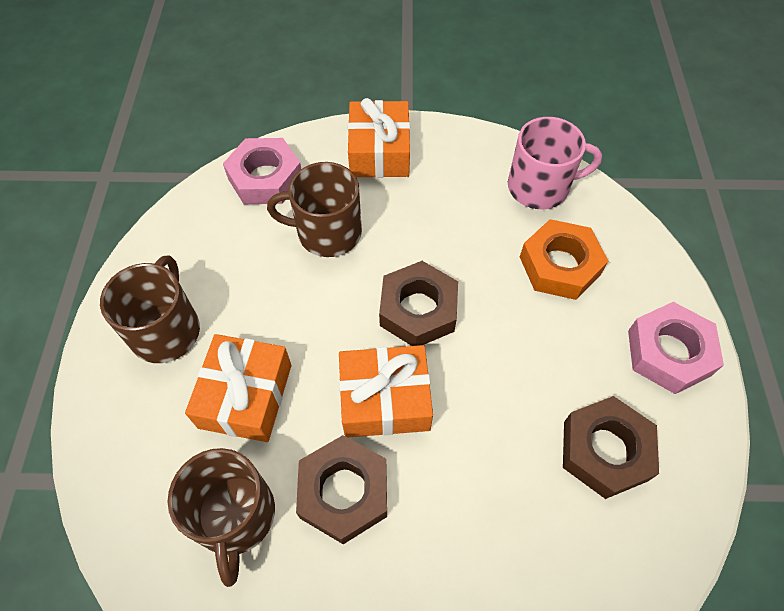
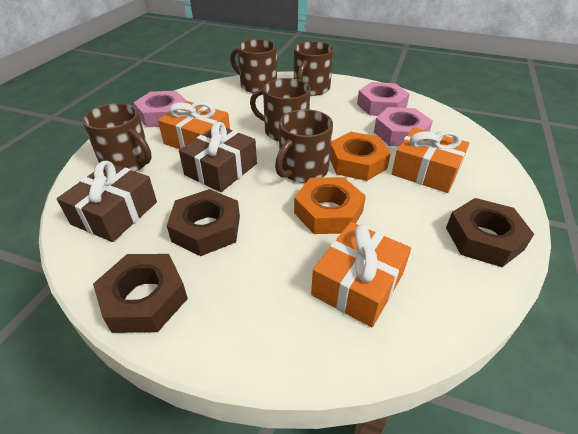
brown gift: none = 0 -> [57,161,157,242] [179,122,257,192] = 2
brown mug: [100,255,200,363] [168,448,275,587] [267,162,362,257] = 3 -> [82,103,152,172] [230,39,277,93] [250,78,310,142] [275,109,333,183] [294,41,334,96] = 5
orange nut: [520,219,608,300] = 1 -> [294,177,366,234] [330,132,391,181] = 2
pink mug: [508,117,602,209] = 1 -> none = 0
pink nut: [223,138,301,204] [628,302,724,394] = 2 -> [133,91,187,127] [357,82,410,116] [374,107,433,146] = 3

